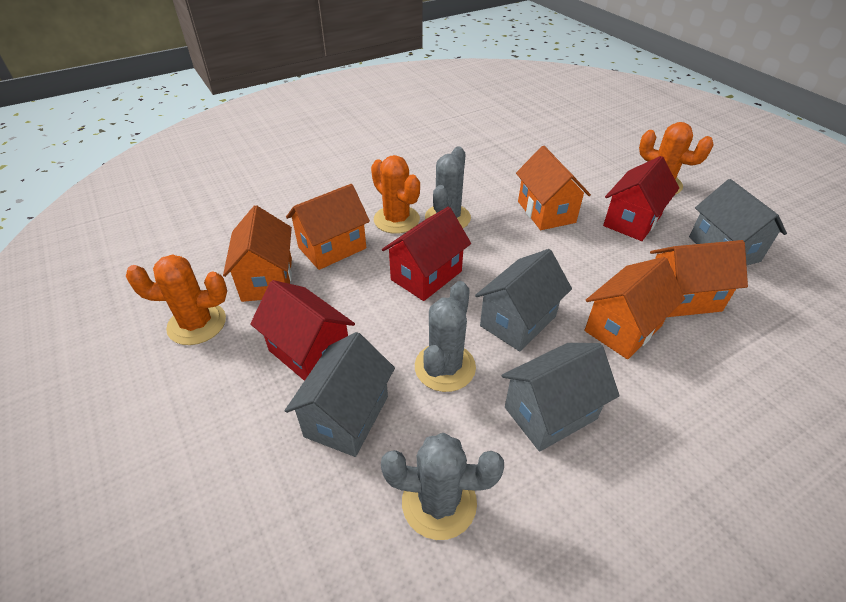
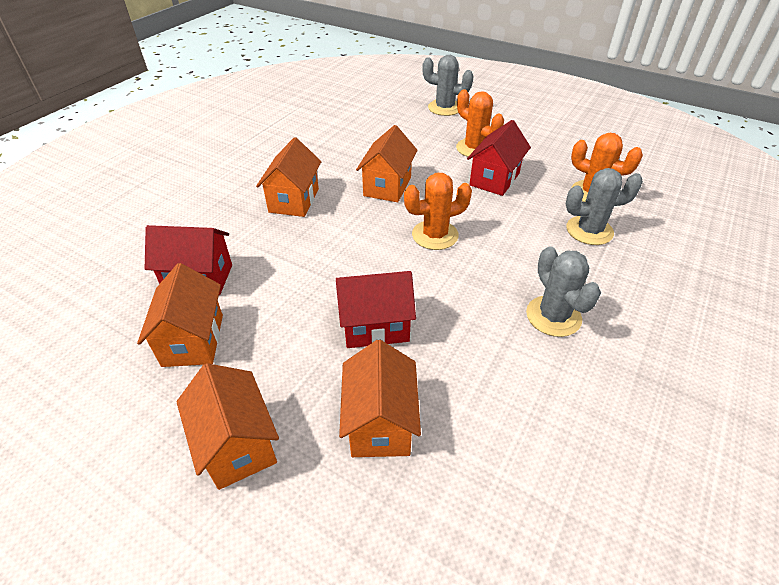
grey house: [285,332,395,457] [475,249,572,352] [502,343,620,452] [689,179,787,266] = 4 -> none = 0

